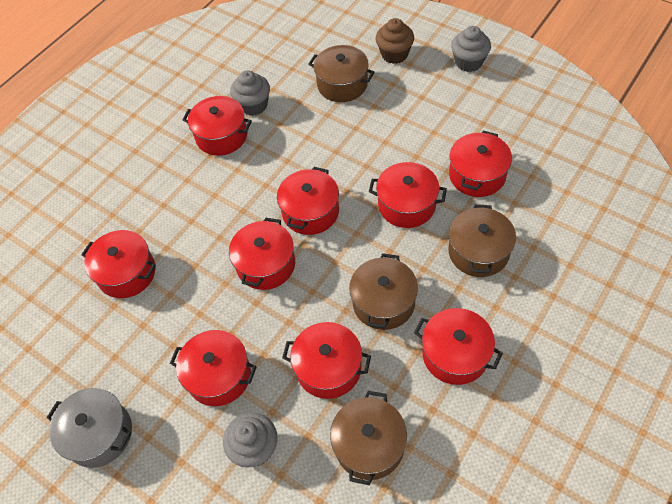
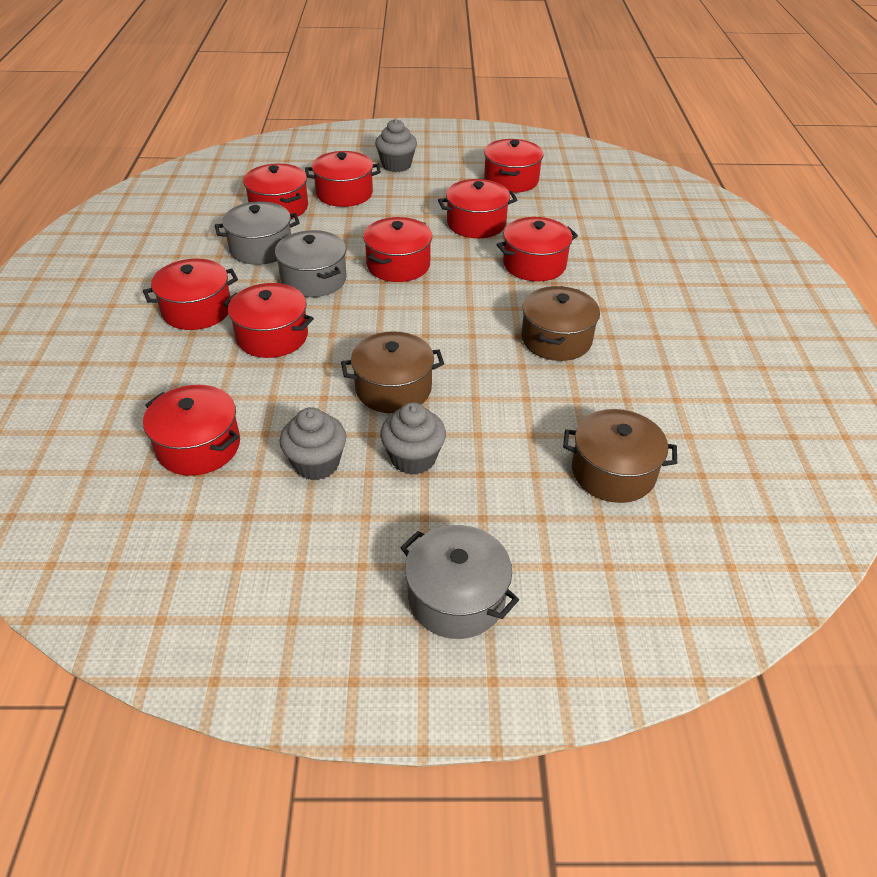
brown cupcake: [376,18,414,64] = 1 -> none = 0
brown pot: [309,45,375,102] [330,391,407,485] [349,253,418,330] [448,204,516,277] = 4 -> [341,331,444,414] [521,286,600,361] [563,409,677,503] = 3
grey pot: [46,388,132,468] = 1 -> [215,202,300,265] [275,230,347,297] [400,525,519,639] = 3

